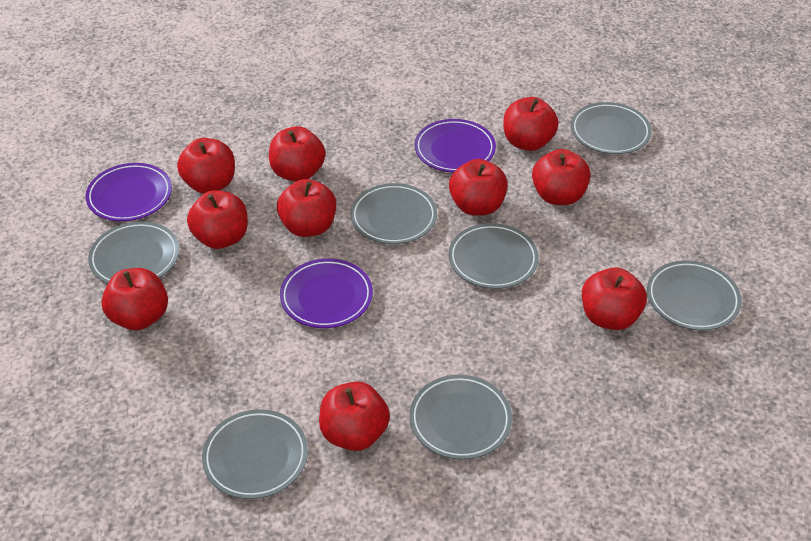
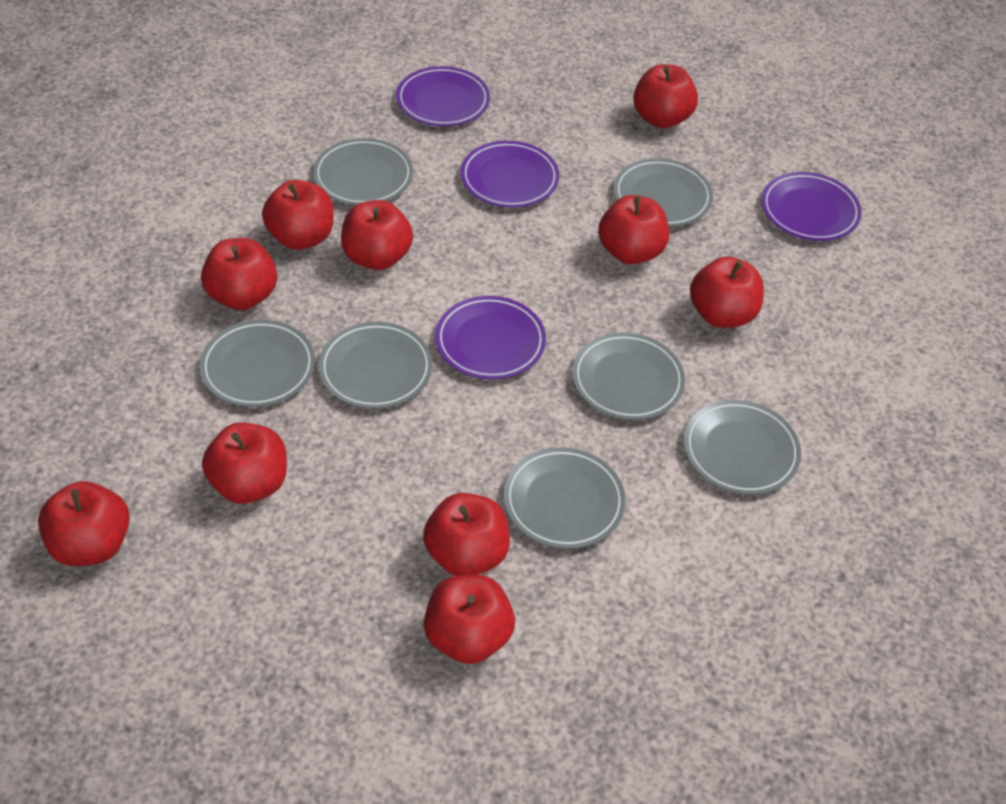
purple plate: [85,163,172,222] [280,258,373,328] [414,119,496,173] = 3 -> [396,66,490,126] [435,296,546,379] [461,141,559,208] [761,172,862,241] = 4

